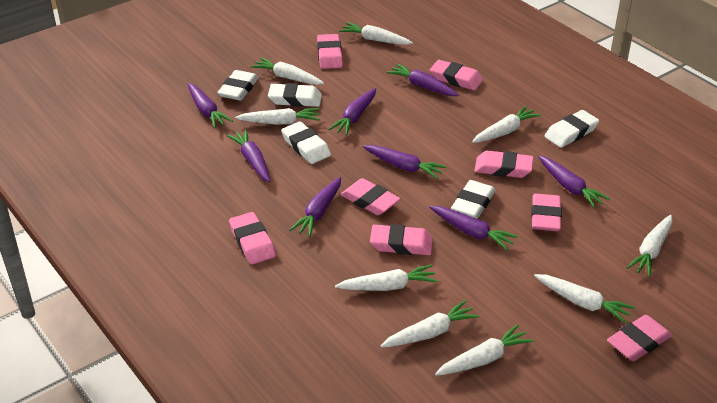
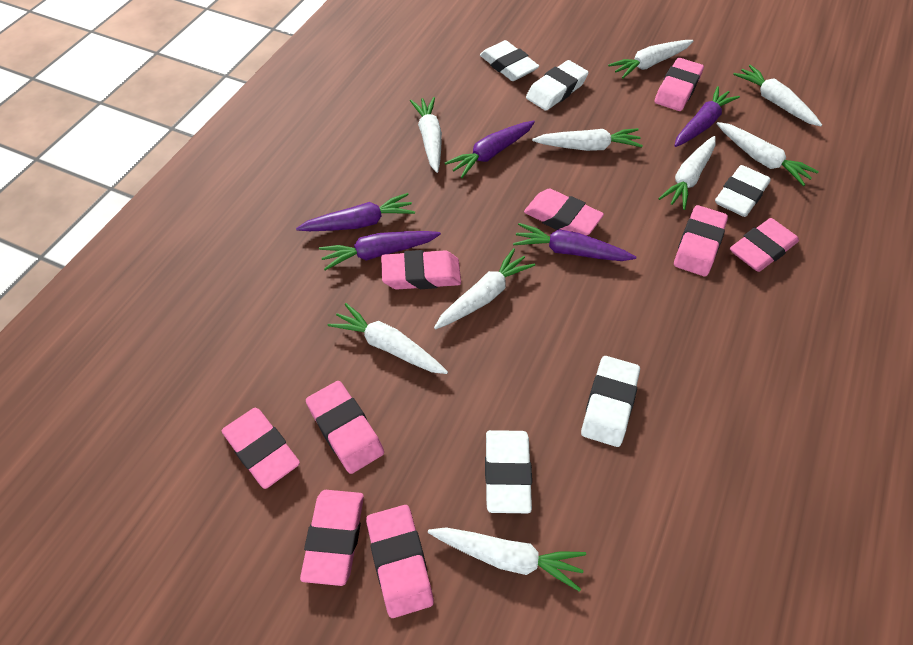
pink eraser: [229,212,276,264] [317,34,343,69] [340,178,400,215] [370,224,433,255] [430,60,483,90] [475,150,534,178] [531,194,562,231] [607,315,672,361] = 8 -> [222,408,300,489] [300,490,364,586] [306,381,384,474] [366,505,434,618] [381,250,461,290] [524,188,604,236] [654,58,704,111] [674,205,728,276] [730,218,799,272] = 9
purple carrot: [188,83,233,128] [227,129,270,182] [289,177,341,237] [328,88,376,135] [363,145,447,179] [387,64,459,96] [429,206,518,250] [538,156,610,208] = 8 -> [296,193,415,231] [319,231,441,270] [445,121,535,178] [513,223,636,261] [674,86,740,147] = 5

